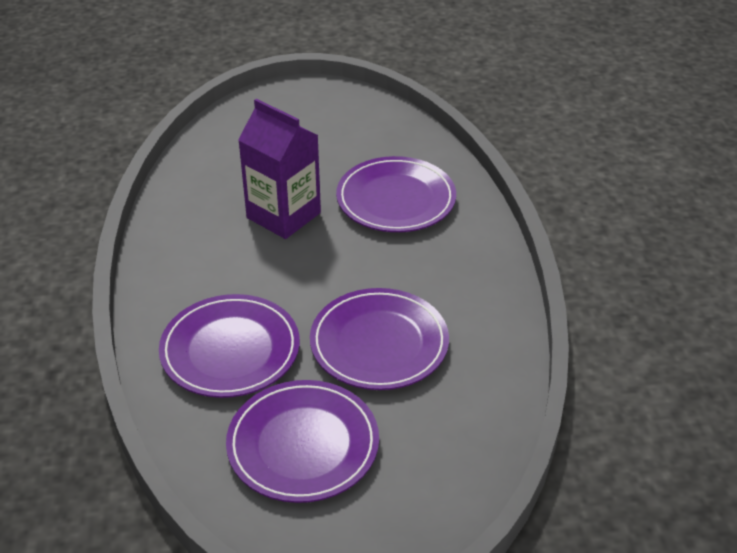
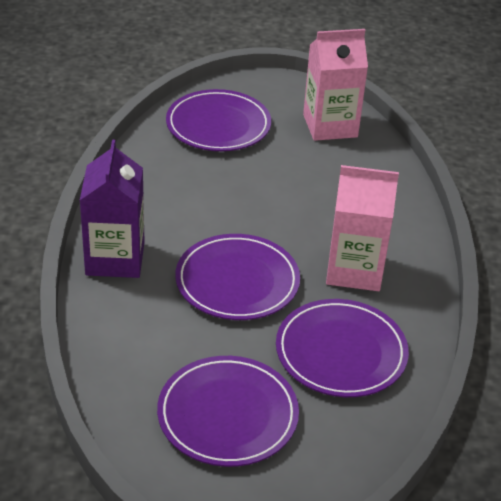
pink carton: none = 0 -> [303,29,368,141] [326,165,399,291] = 2

